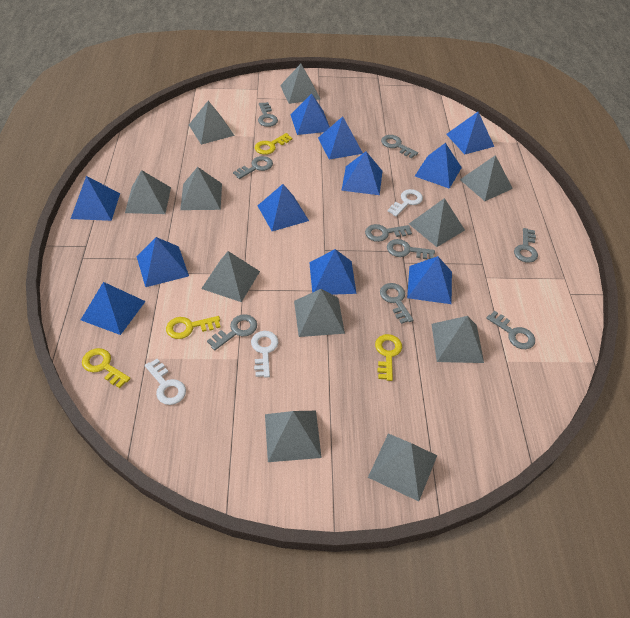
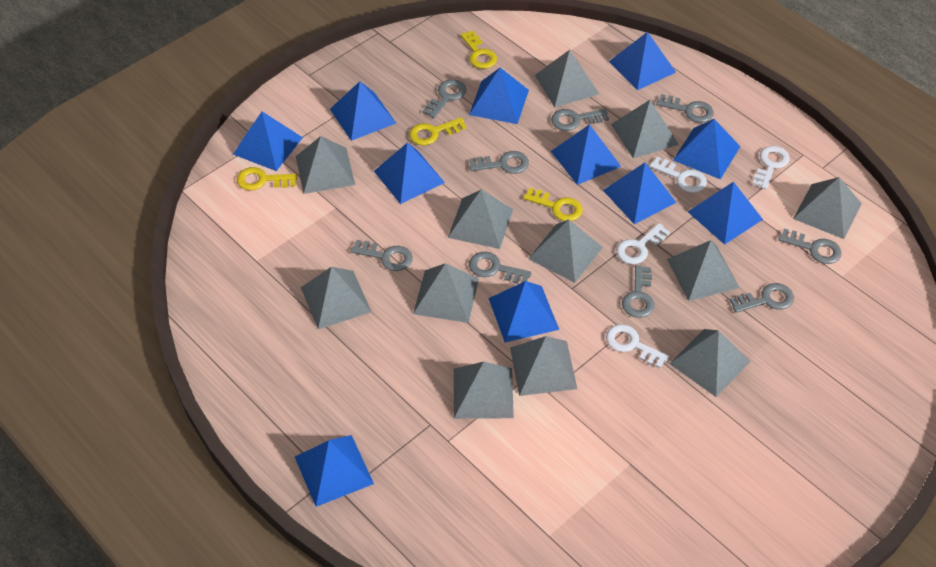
grey pyramid: [125,170,171,214] [180,167,222,210] [189,101,235,145] [201,251,260,302] [265,411,322,462] [280,64,320,104] [294,289,345,337] [368,433,437,501] [409,198,465,247] [432,316,484,363] [460,155,513,201] = 11 -> [296,136,355,194] [301,267,372,329] [413,263,479,323] [448,189,513,249] [454,362,514,419] [510,336,577,396] [528,219,603,283] [535,50,599,107] [611,100,679,159] [667,240,740,301] [669,329,751,397] [793,177,862,239] = 12
white key: [145,359,186,405] [251,331,278,378] [387,189,423,217] = 3 -> [606,324,669,368] [616,223,670,264] [649,157,707,193] [753,146,790,189] = 4

